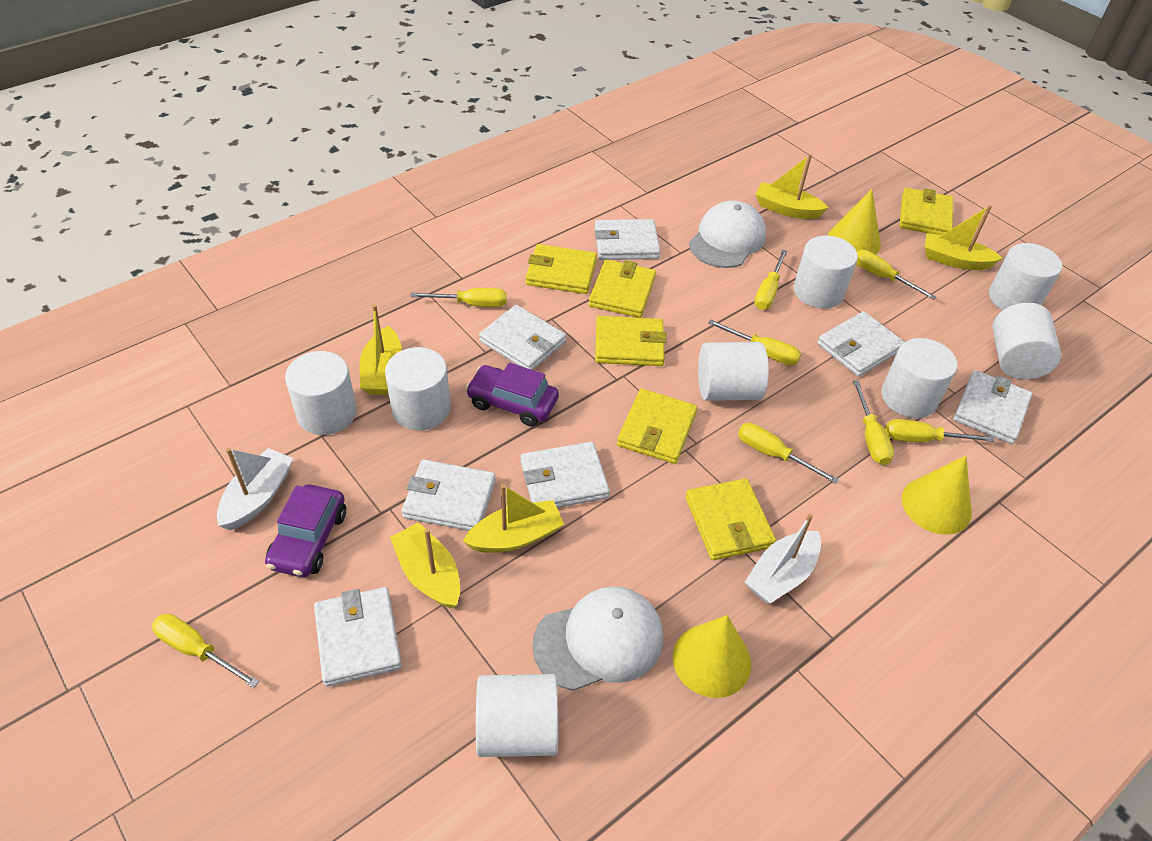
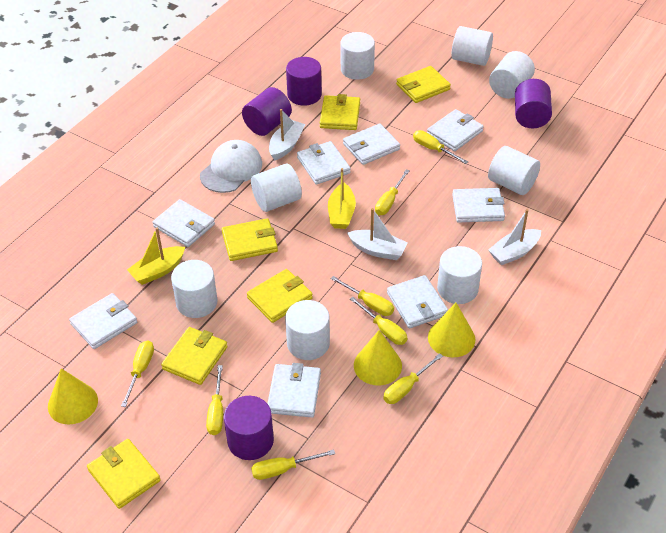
purple car: [265,484,346,577] [466,363,559,427] = 2 -> none = 0
purple cylinder: none = 0 -> [224,396,274,460] [242,87,292,136] [286,57,322,106] [515,79,552,128] = 4
white boat: [217,448,293,530] [745,514,821,604] = 2 -> [269,109,305,161] [347,208,408,260] [488,209,541,265] = 3
white cap: [532,586,663,691] [689,201,766,268] = 2 -> [200,140,262,193] = 1
white wallet: [314,587,402,687] [402,459,496,531] [479,305,566,370] [521,442,610,508] [595,219,661,260] [817,311,904,377] [953,370,1032,444] = 7 -> [69,293,137,349] [153,199,215,247] [267,363,321,417] [297,141,351,185] [343,124,400,165] [387,275,448,328] [427,109,484,151] [452,188,505,223] = 8
yellow boat: [360,305,402,395] [390,522,460,609] [463,484,564,553] [755,154,828,219] [925,205,1003,270] = 5 -> [127,227,185,285] [328,168,356,229] = 2

